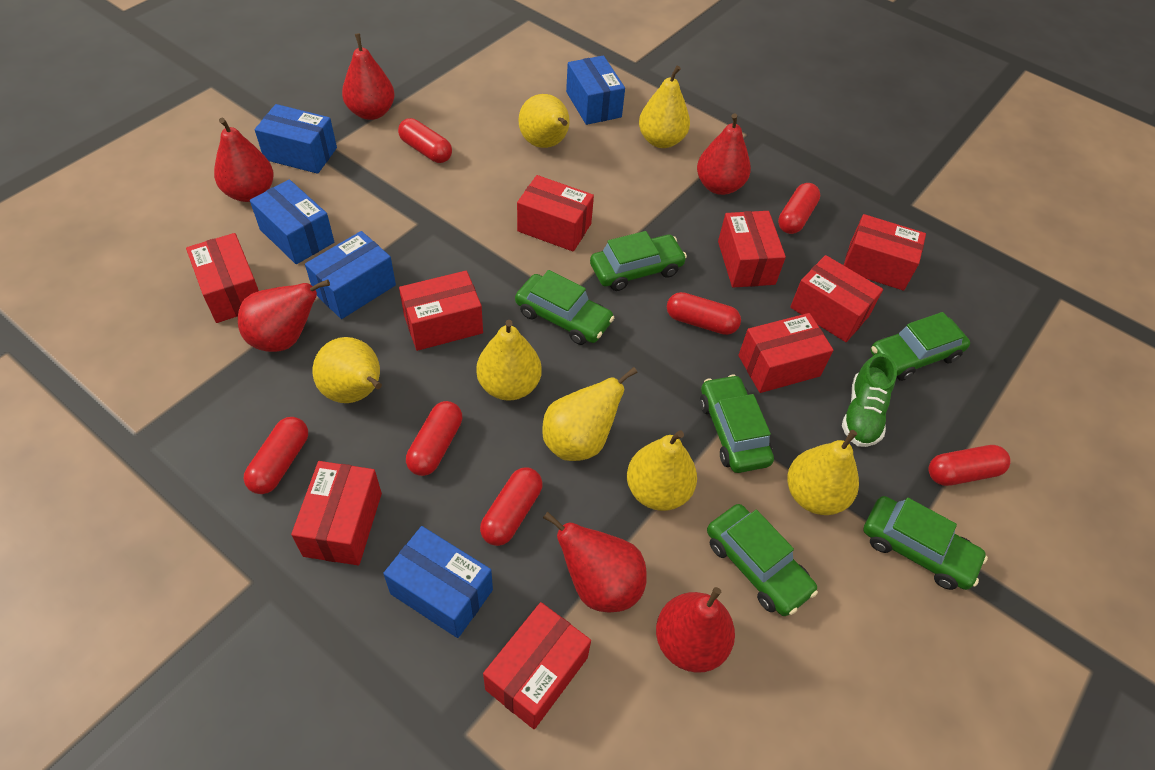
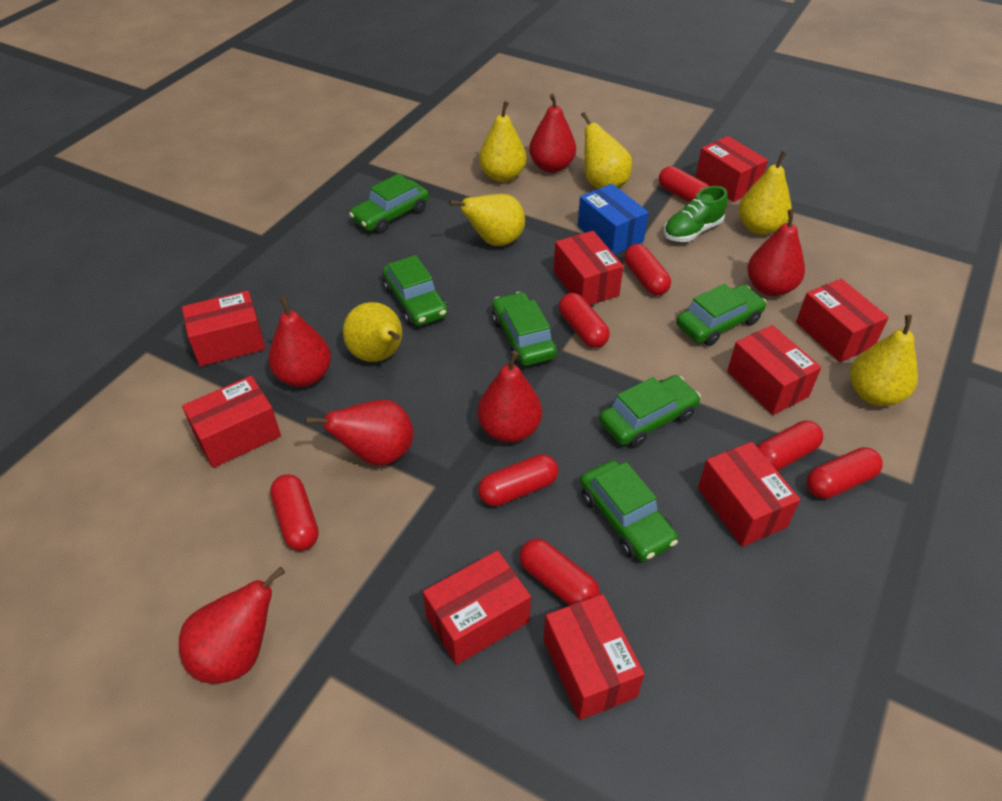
blue box: [250,179,334,264] [255,104,337,174] [305,231,396,319] [383,526,493,638] [566,55,625,125] = 5 -> [578,184,649,255] = 1
red capsule: [244,417,308,494] [398,118,452,163] [406,401,462,476] [480,467,543,546] [667,292,741,335] [778,183,820,234] [928,445,1011,486] = 7 -> [270,474,319,551] [478,454,558,506] [519,539,600,605] [559,293,610,348] [624,244,671,296] [659,166,710,202] [757,421,823,471] [807,447,883,499] = 8
yellow pear: [313,337,382,403] [476,320,542,401] [518,94,570,148] [542,367,638,461] [627,430,697,511] [639,66,690,148] [787,430,859,515] = 7 -> [343,302,402,362] [449,194,525,246] [479,101,526,182] [581,112,632,189] [738,151,792,235] [850,315,918,406] = 6

